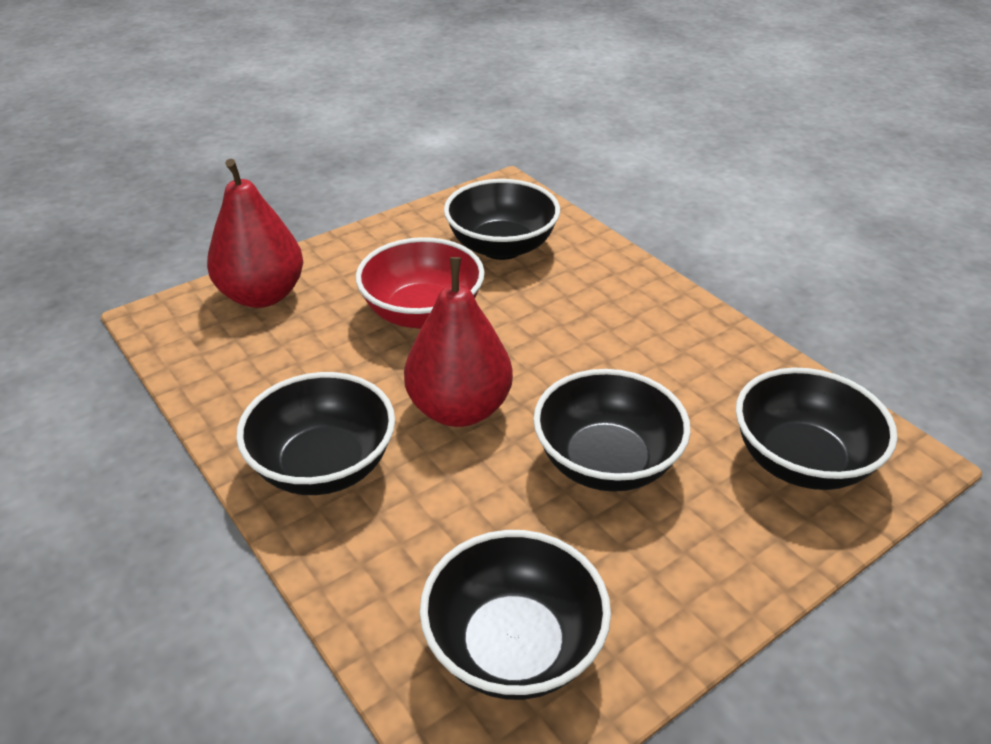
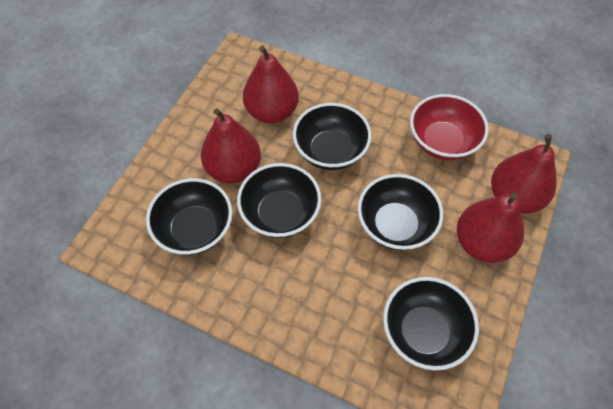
red pear: [207,159,303,308] [404,257,513,427] = 2 -> [201,108,261,183] [243,45,299,123] [457,192,524,263] [491,134,557,214] = 4

